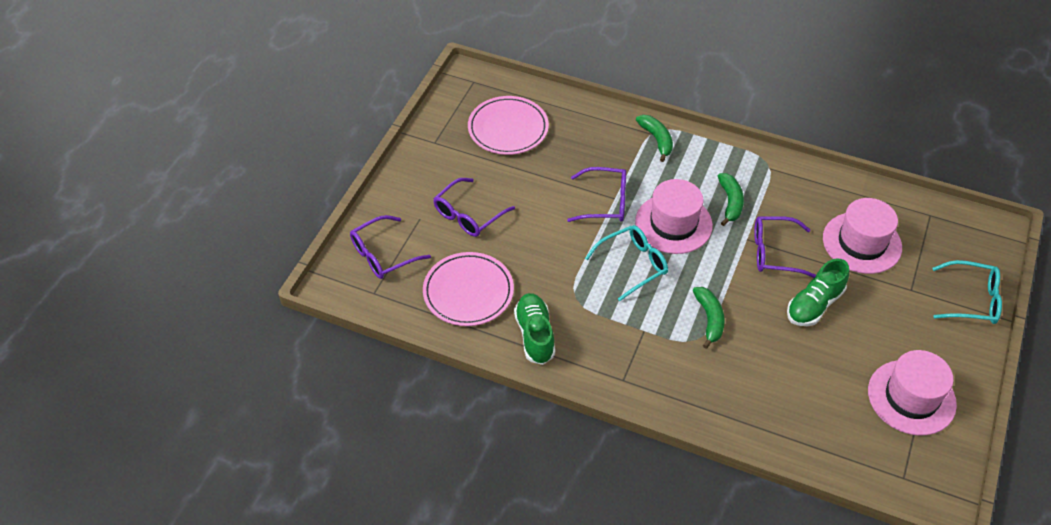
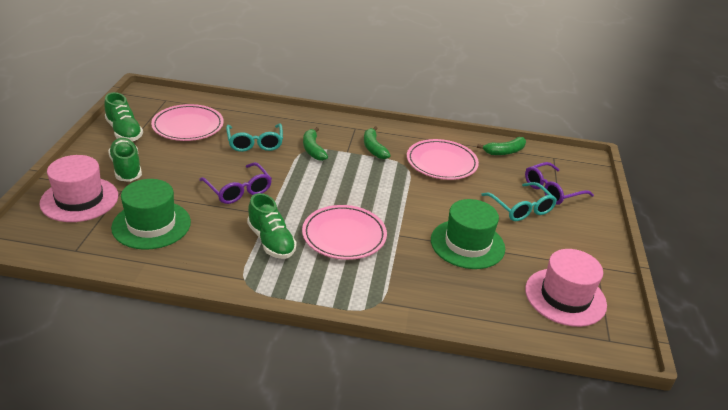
green hat: none = 0 -> [111,179,191,250] [431,199,505,269] = 2
green shoe: [514,293,555,365] [787,259,849,326] = 2 -> [104,92,143,142] [108,138,142,182] [247,193,297,259] = 3
pink hat: [635,179,713,254] [823,198,902,274] [868,350,957,435] = 3 -> [40,155,118,222] [525,249,607,327] = 2
pink plate: [423,252,514,326] [468,96,549,155] = 2 -> [151,104,224,141] [302,205,387,260] [407,139,479,180] = 3
purple glasses: [350,215,431,279] [433,178,515,237] [567,167,626,222] [754,216,816,278] = 4 -> [199,162,272,204] [525,162,594,205] = 2

